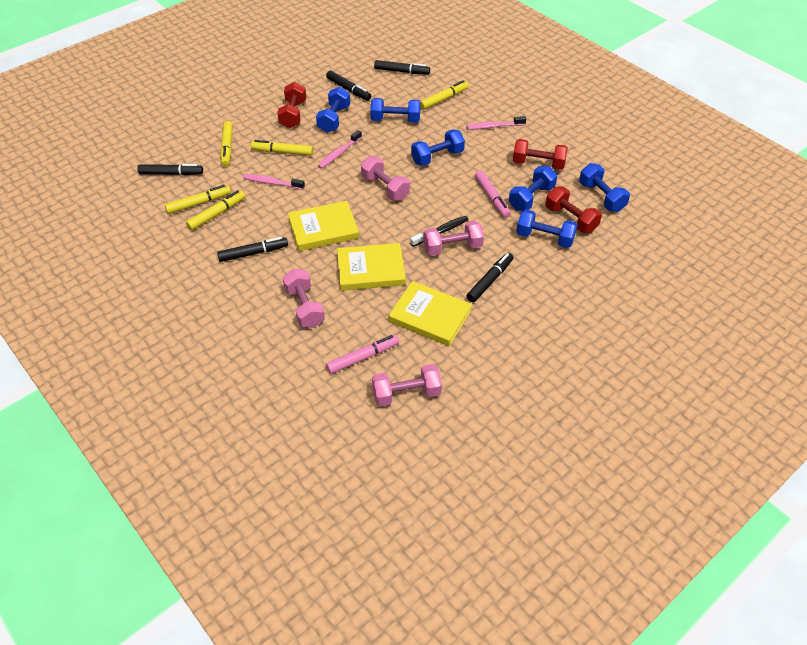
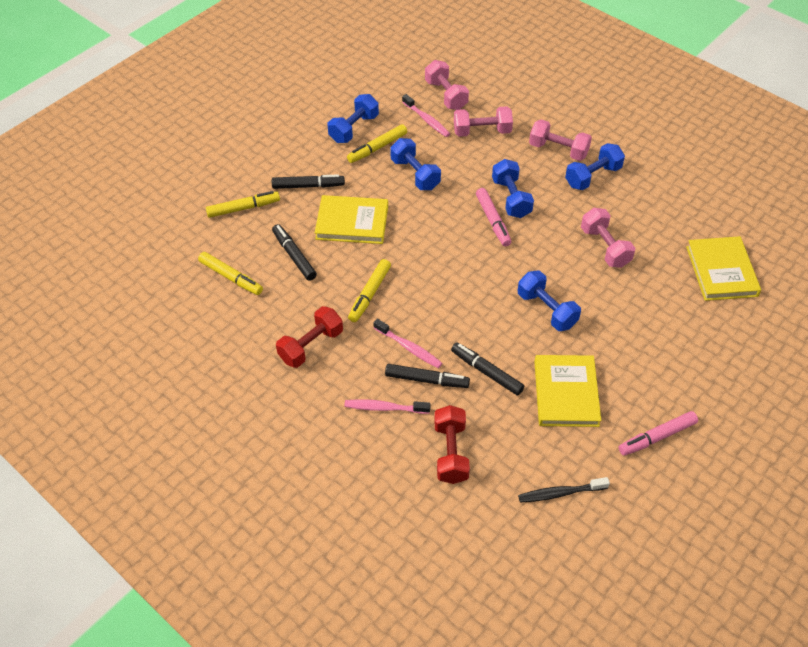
black marker: [138,164,203,175] [217,237,288,262] [326,70,371,101] [374,60,430,75] [467,253,513,302] = 5 -> [272,174,345,189] [272,224,317,281] [385,364,470,388] [451,342,524,396] = 4
blue dumbbell: [316,87,350,133] [370,98,421,123] [411,129,465,166] [509,166,557,211] [516,209,578,248] [579,163,630,212] = 6 -> [328,94,379,143] [390,138,441,190] [492,159,534,218] [518,271,581,331] [565,143,625,190] = 5
red dumbbell: [277,82,306,128] [513,139,568,170] [545,187,602,233] = 3 -> [276,306,343,368] [434,405,470,484] = 2
yellow marker: [165,185,231,214] [186,190,245,230] [221,121,233,166] [251,140,313,156] [420,80,468,110] = 5 -> [198,252,263,295] [206,191,280,218] [347,124,407,163] [348,259,391,322] = 4

